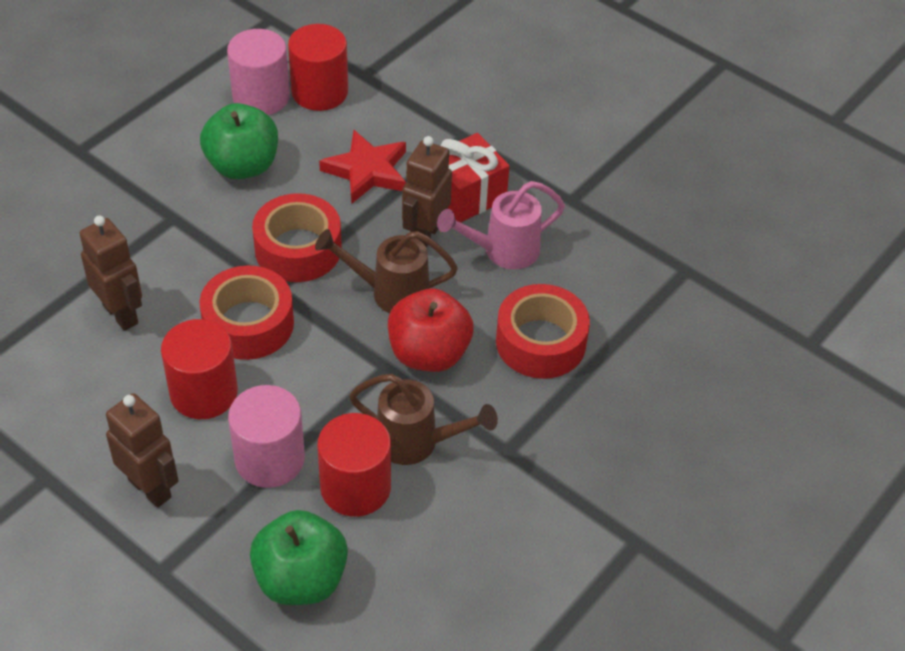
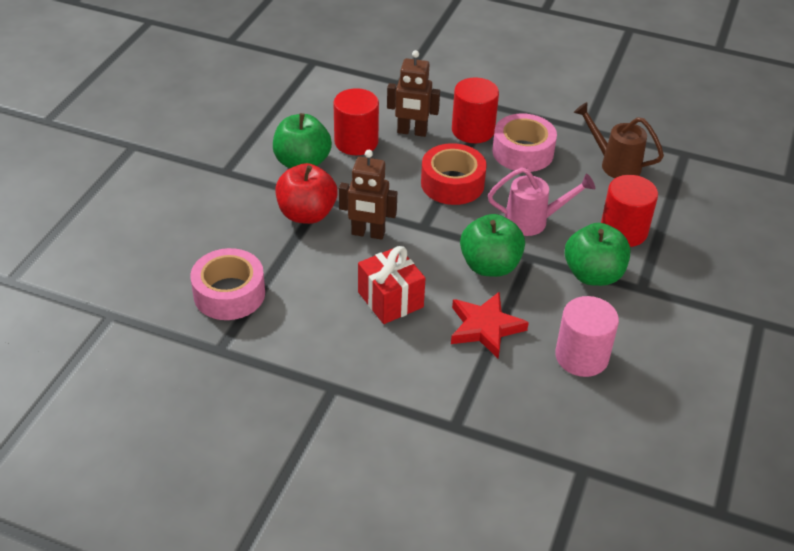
brown robot: [80,215,142,331] [106,393,179,508] [402,136,452,248] = 3 -> [339,150,397,240] [387,50,440,137] = 2
brown watering can: [315,229,458,313] [349,374,498,465] = 2 -> [574,102,664,178] = 1
green apple: [200,103,278,179] [250,510,348,605] = 2 -> [273,113,332,168] [460,214,525,277] [565,223,630,286] = 3
pink cylinder: [227,29,290,115] [228,385,305,488] = 2 -> [555,296,619,377] = 1
pink tape: none = 0 -> [190,248,265,320] [492,114,557,172] = 2
red tape: [199,265,294,360] [252,193,342,282] [496,284,590,379] = 3 -> [421,143,487,205] = 1

